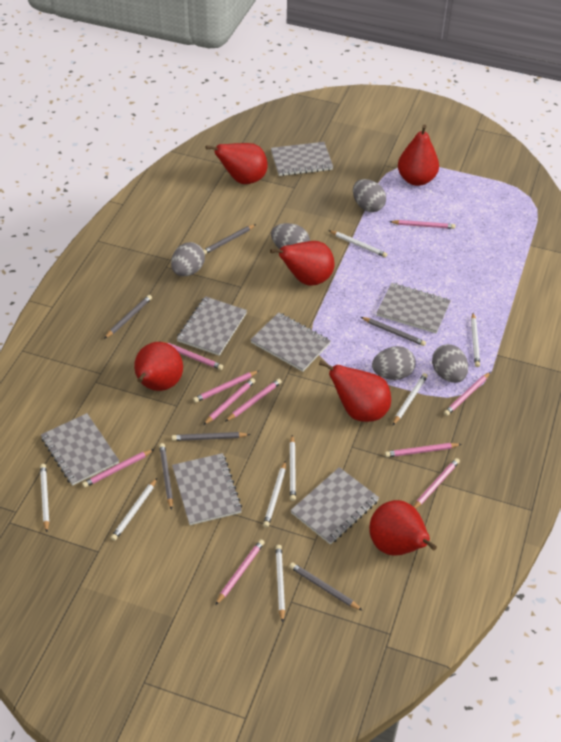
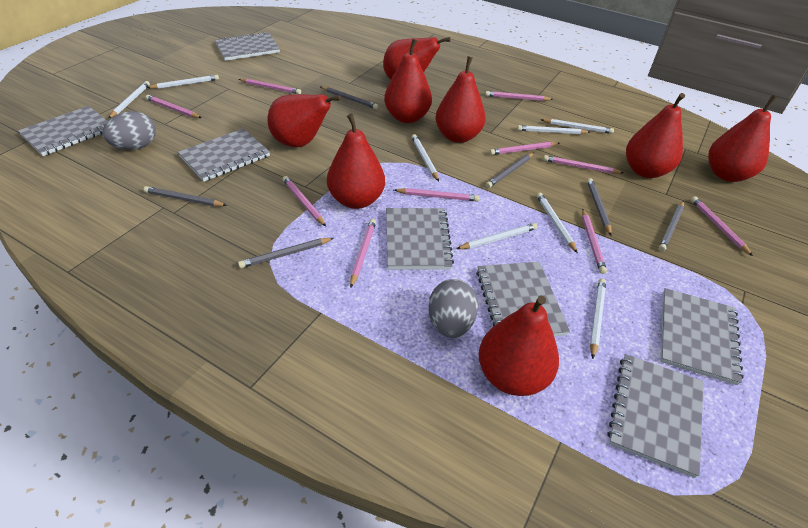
grey egg: [171,242,205,276] [271,223,310,249] [353,179,386,212] [372,346,416,380] [432,344,468,383] = 5 -> [102,111,156,150] [428,279,478,338] = 2
red pear: [134,342,183,391] [205,143,267,184] [270,241,335,286] [319,361,391,422] [369,500,437,556] [398,124,439,186] = 6 -> [268,94,341,147] [327,114,385,209] [383,37,451,80] [384,39,432,123] [436,56,486,143] [479,295,559,396] [626,93,685,178] [708,95,778,182] = 8

